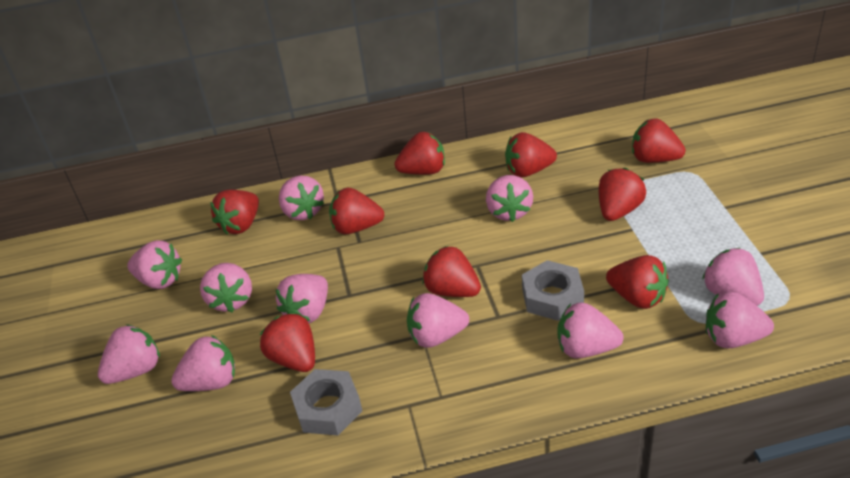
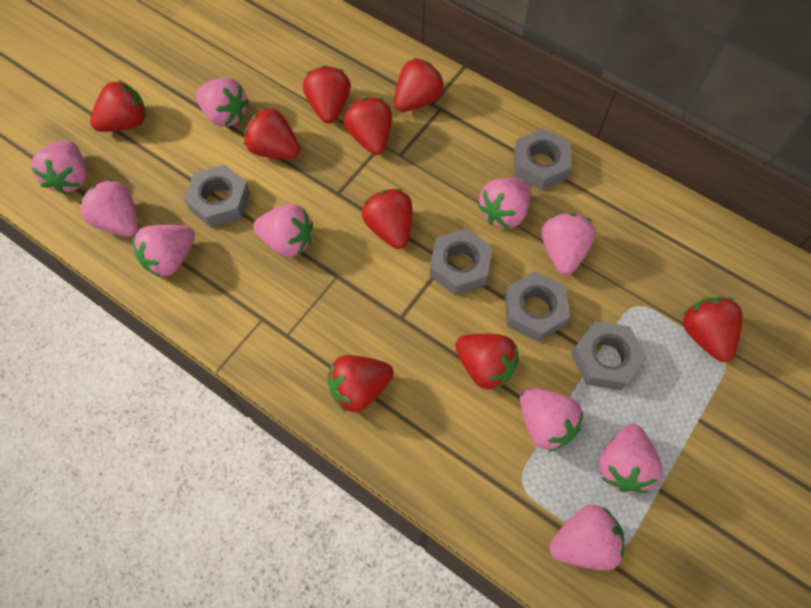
grey nut: [290,369,362,435] [522,260,584,321] = 2 -> [184,165,250,228] [430,229,492,295] [505,272,570,342] [514,129,571,190] [571,321,647,390] = 5
pink strawberry: [98,324,160,384] [127,240,182,289] [171,335,235,391] [200,263,252,313] [276,274,328,323] [279,176,324,220] [407,293,469,348] [486,175,533,222] [557,302,624,358] [702,248,764,306] [706,292,774,348] = 11 -> [31,140,87,194] [79,179,138,237] [132,225,195,278] [196,77,249,127] [253,204,313,257] [478,178,531,229] [520,388,583,452] [542,213,596,275] [549,505,625,570] [598,424,663,493] = 10

